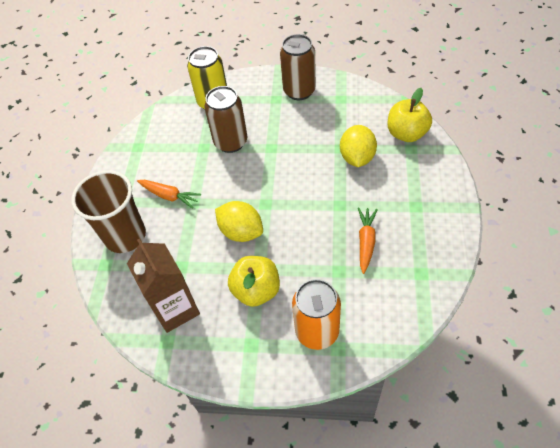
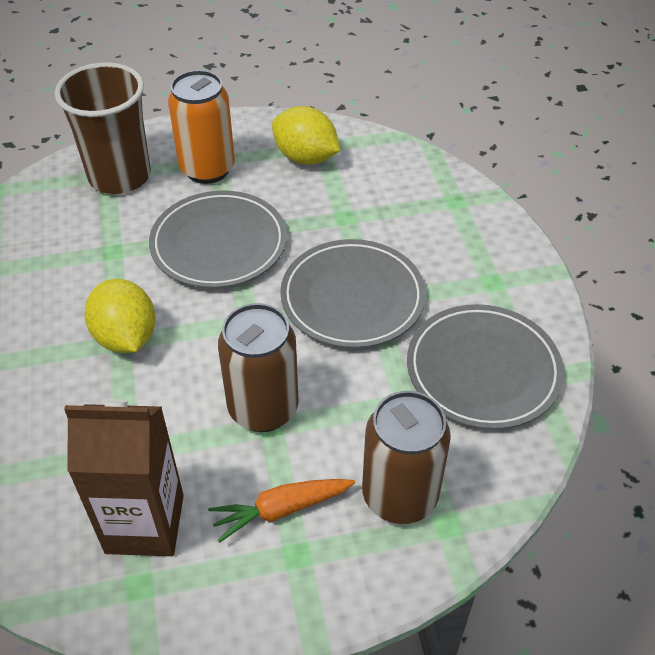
grey plate: none = 0 -> [149,191,287,288] [280,239,426,348] [407,304,564,429] = 3
orange carrot: [137,180,201,209] [358,207,378,274] = 2 -> [208,479,355,543] = 1
yellow apple: [228,256,280,307] [388,88,432,142] = 2 -> none = 0
yellow can: [187,46,227,110] = 1 -> none = 0

